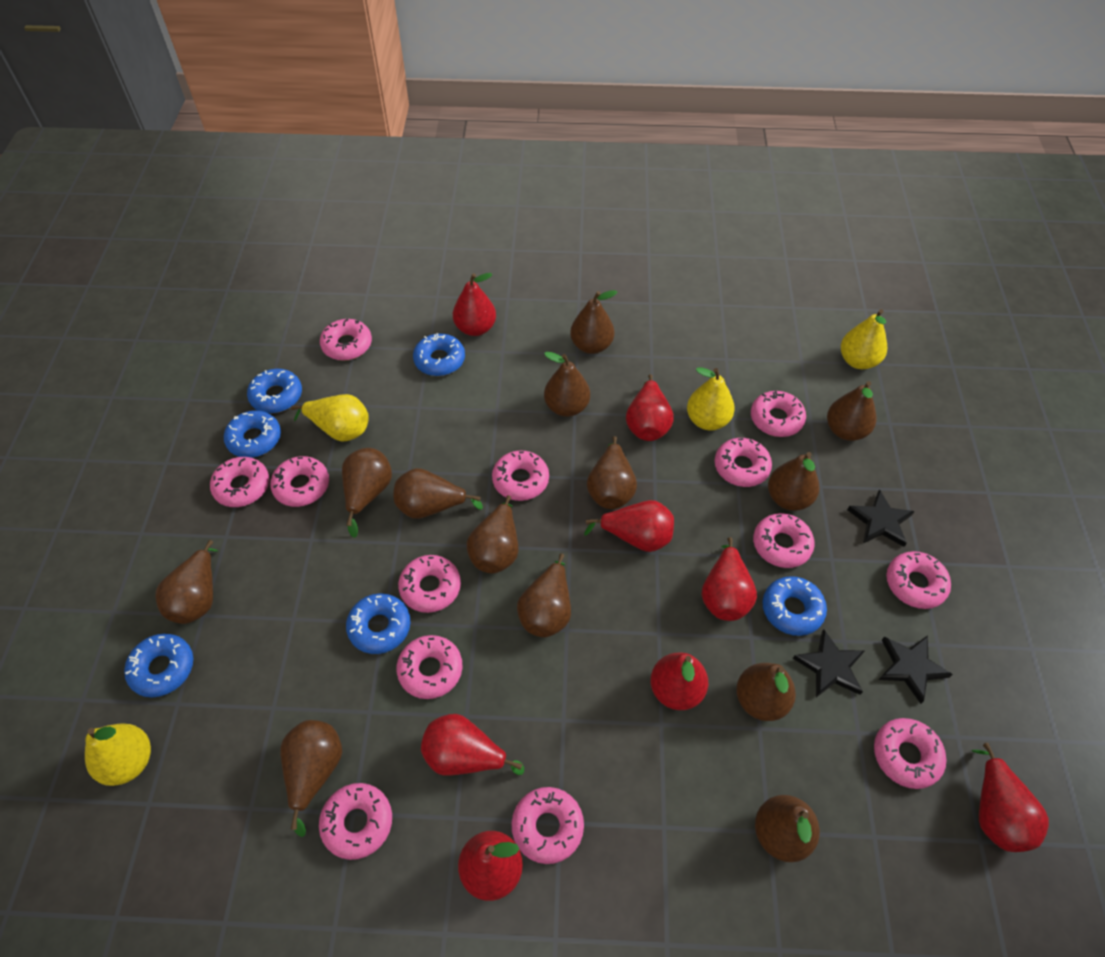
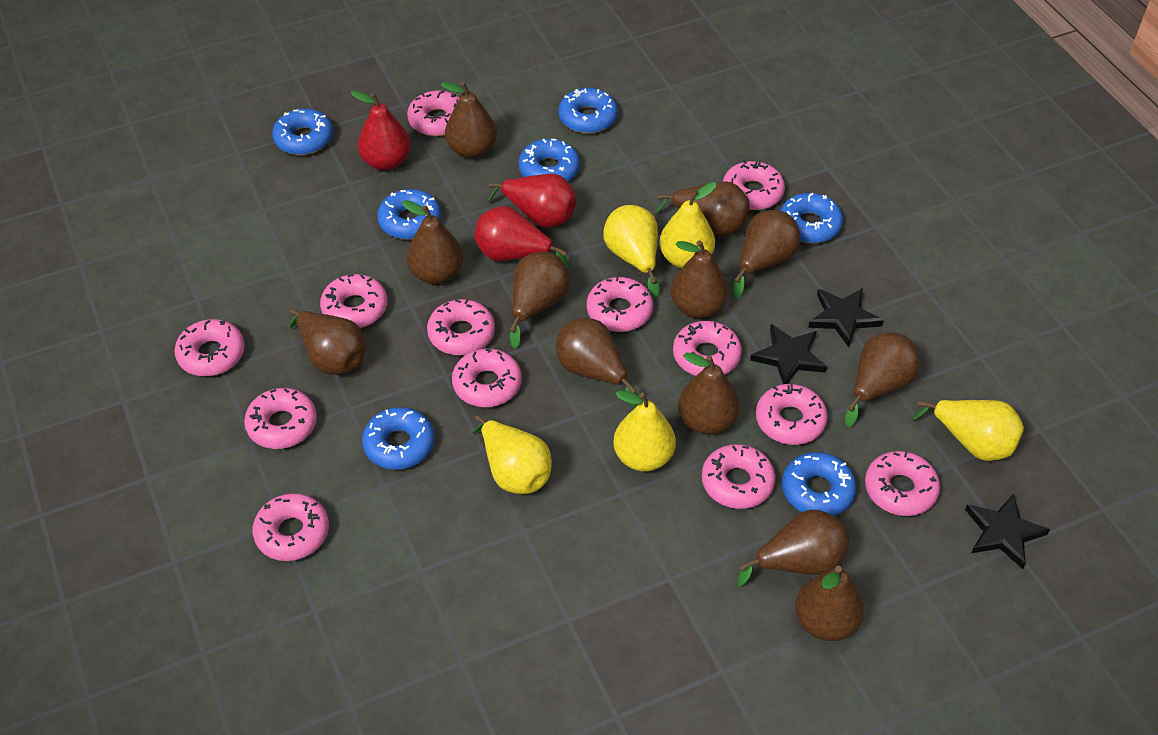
blue donut: [124,634,193,698] [224,410,281,458] [247,369,302,413] [346,593,411,654] [413,333,465,376] [762,576,827,636] = 6 -> [272,109,333,155] [362,407,435,470] [377,189,441,239] [518,139,580,182] [558,88,618,134] [780,193,843,243] [782,452,857,516] = 7
brown pear: [155,540,218,624] [280,720,342,837] [342,448,392,538] [393,468,483,519] [467,495,518,573] [517,553,571,637] [544,352,590,417] [570,290,617,354] [587,436,637,509] [736,663,796,721] [755,795,820,862] [768,452,820,511] [827,381,876,441] = 13 -> [289,309,365,375] [402,200,463,284] [441,82,497,159] [509,252,570,349] [556,318,638,407] [655,181,750,236] [671,240,728,319] [678,353,740,435] [733,210,800,298] [738,510,849,586] [795,566,864,641] [845,332,920,427] = 12
red pear: [421,714,524,776] [453,273,496,336] [458,831,523,901] [584,500,674,552] [626,374,674,441] [650,653,708,710] [702,537,757,621] [971,743,1049,852] = 8 -> [351,90,411,171] [474,206,568,268] [488,174,576,228] = 3
yellow pear: [85,723,151,786] [291,394,369,442] [687,367,735,430] [841,309,887,369] = 4 -> [473,415,552,494] [603,205,660,299] [613,391,676,472] [659,182,717,268] [912,400,1024,461] = 5

